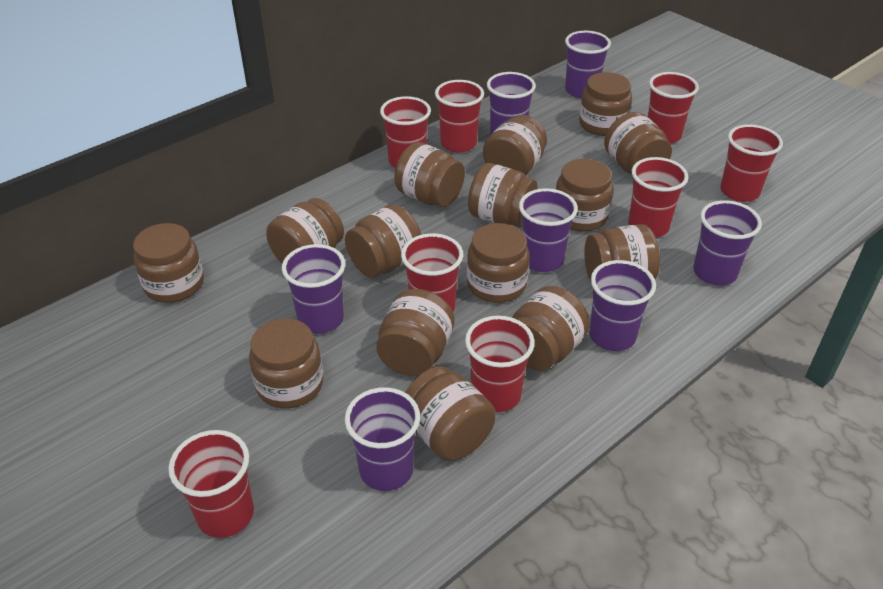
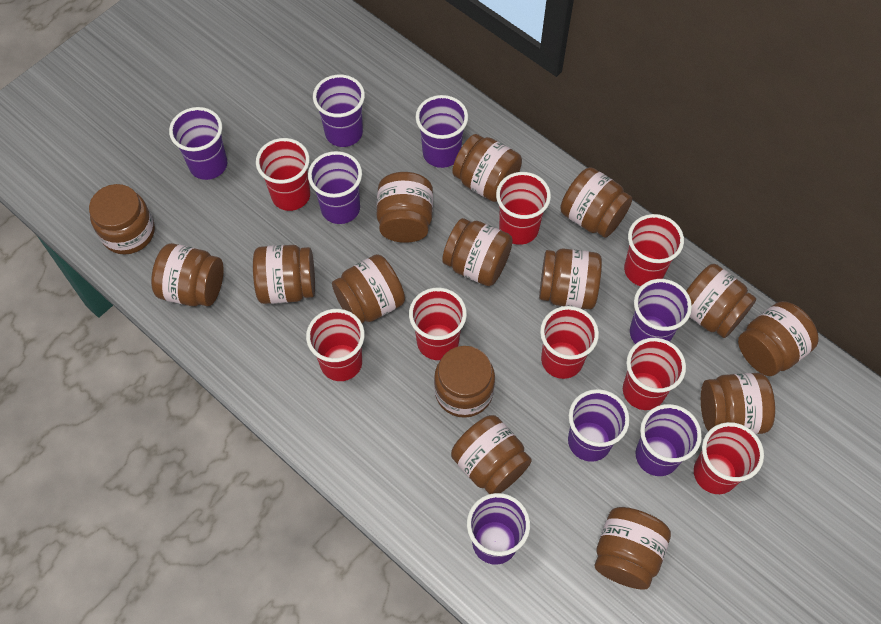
purple cup: [282,244,345,334] [345,387,420,491] [487,72,536,134] [519,188,578,272] [565,31,611,98] [589,260,656,351] [693,200,762,285] = 7 -> [169,107,227,180] [308,151,362,224] [313,74,365,147] [416,95,468,168] [467,493,530,565] [568,389,630,462] [630,279,692,344] [636,404,702,476] = 8

